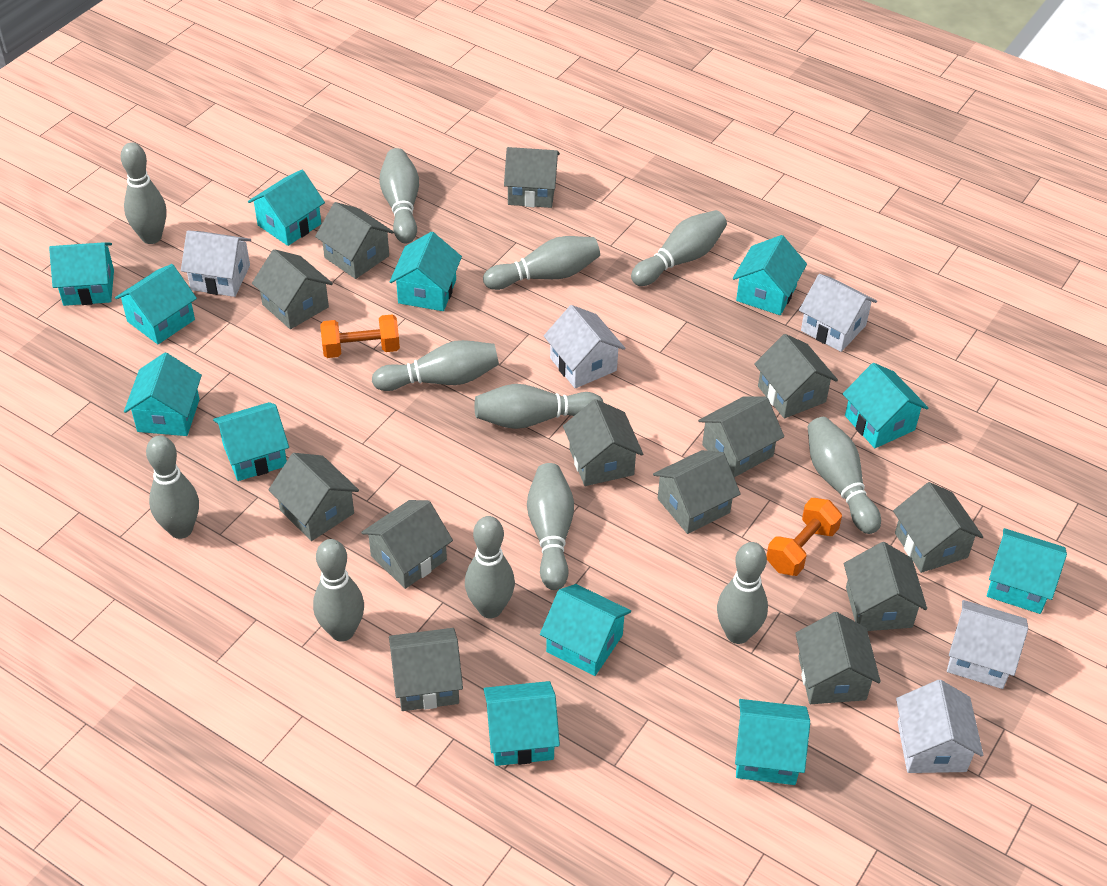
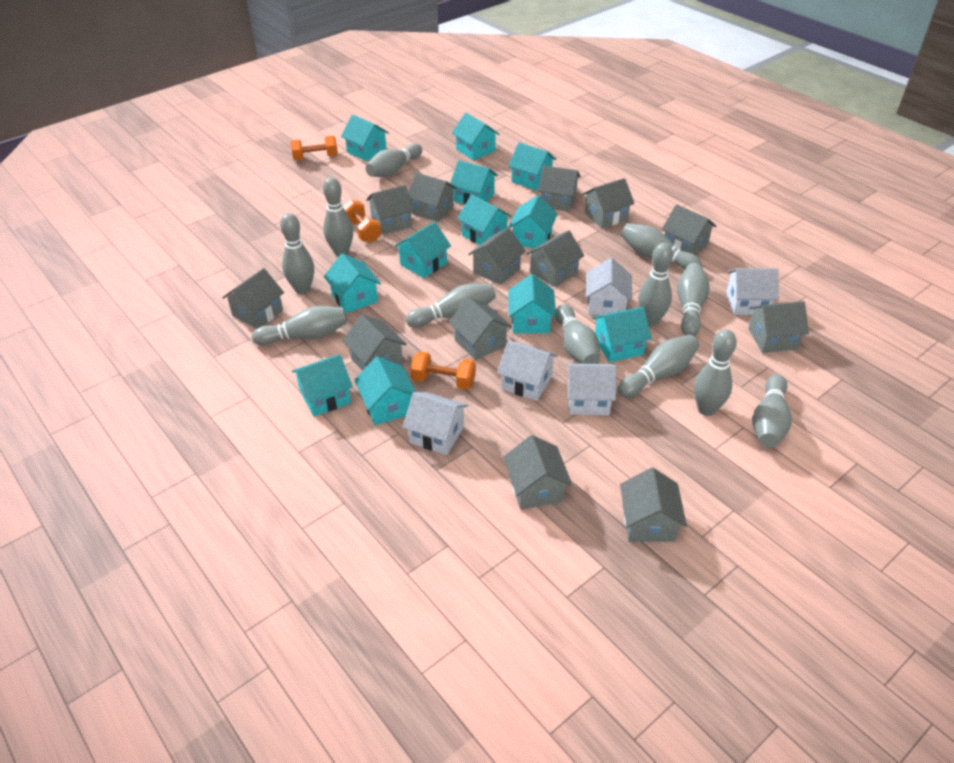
orange dumbbell: [320,314,400,358] [766,498,842,576] = 2 -> [290,136,338,161] [343,200,382,243] [410,351,476,390] = 3

